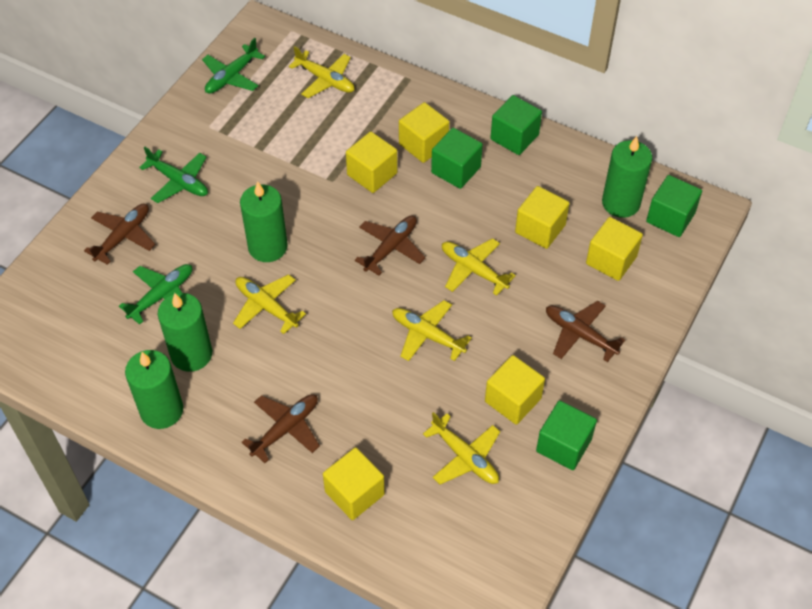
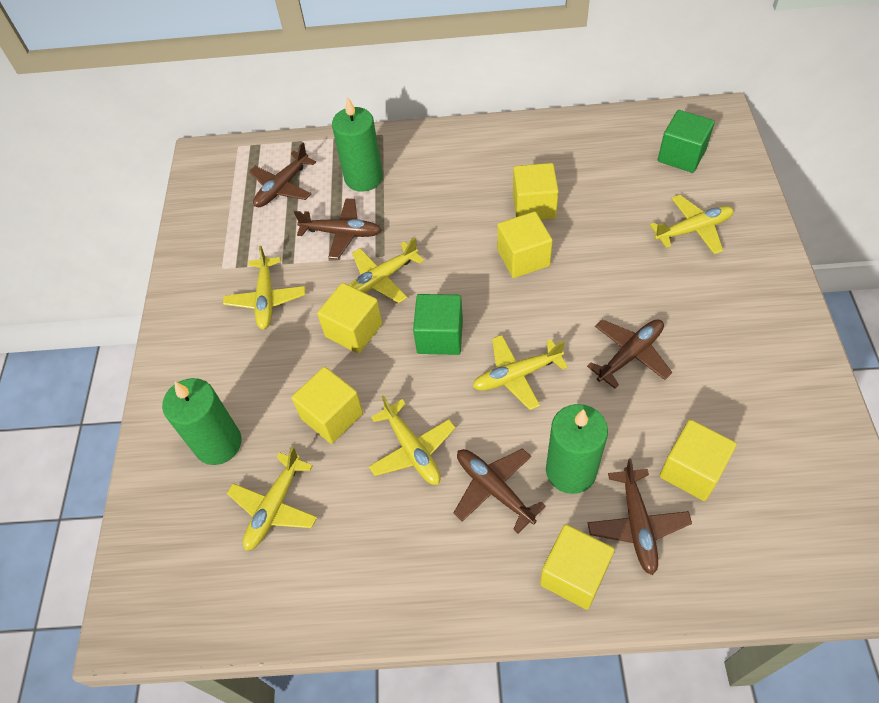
brown plane: [84,204,156,265] [242,394,320,463] [355,216,425,276] [546,301,625,362] = 4 -> [249,143,316,207] [294,198,381,259] [454,448,546,533] [587,319,673,389] [588,459,692,575] = 5
green candle: [125,350,183,429] [158,293,212,372] [240,181,288,262] [602,136,652,218] = 4 -> [162,378,241,465] [332,96,383,192] [546,404,608,494] = 3
green cube: [431,128,483,189] [490,95,542,155] [536,401,597,470] [646,175,702,237] = 4 -> [413,294,463,355] [658,110,715,173] = 2
green plane: [119,264,192,325] [139,147,208,203] [202,38,265,94] = 3 -> none = 0
yellow plane: [233,274,306,334] [289,46,355,98] [392,300,472,361] [423,412,500,485] [442,238,516,296] = 5 -> [223,246,305,330] [227,446,317,551] [349,238,424,303] [369,395,456,485] [473,335,568,410] [650,195,734,254] = 6

